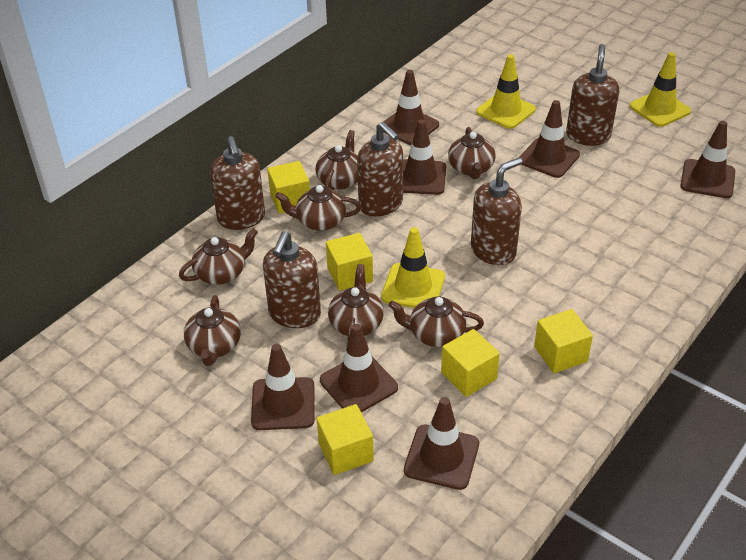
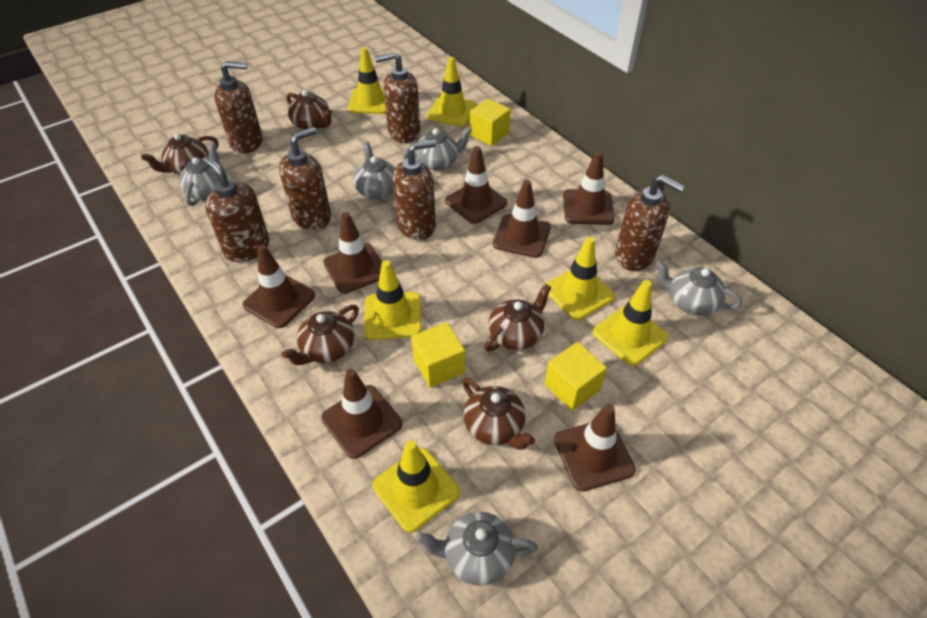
brown soap dispenser: [210,136,265,230] [263,231,321,328] [357,122,403,217] [471,157,522,265] [566,44,619,146] = 5 -> [203,157,269,262] [214,61,263,154] [279,127,331,230] [375,52,420,143] [392,140,436,240] [615,175,685,271] = 6
brown teapot: [179,228,258,285] [184,295,241,366] [275,185,361,231] [316,130,358,190] [328,264,384,340] [389,296,484,347] [448,127,496,179] = 7 -> [141,133,219,175] [282,305,359,365] [286,90,332,130] [462,378,535,450] [485,284,551,351] = 5
grey teapot: none = 0 -> [179,142,227,206] [353,142,395,204] [403,126,472,170] [416,512,538,586] [655,260,742,316] = 5
yellow cube: [267,161,310,214] [317,404,374,475] [326,233,373,291] [441,329,500,397] [534,309,593,373] = 5 -> [411,322,465,388] [470,99,511,146] [545,342,607,411] = 3
yellow traffic cone: [381,227,445,308] [476,54,536,129] [629,52,691,127] = 3 -> [348,47,386,114] [364,260,422,340] [372,440,460,533] [427,57,477,126] [546,237,615,320] [593,280,668,366] = 6

